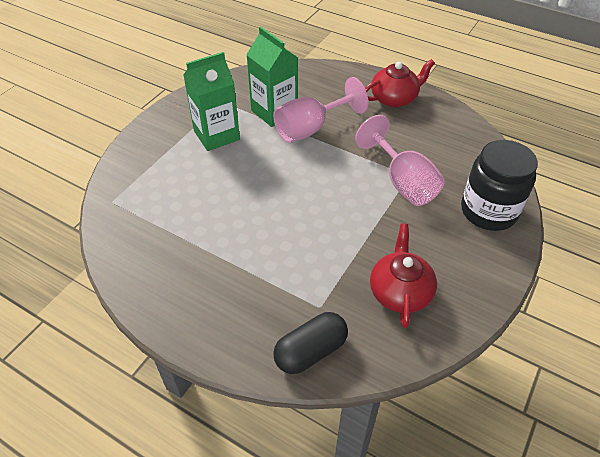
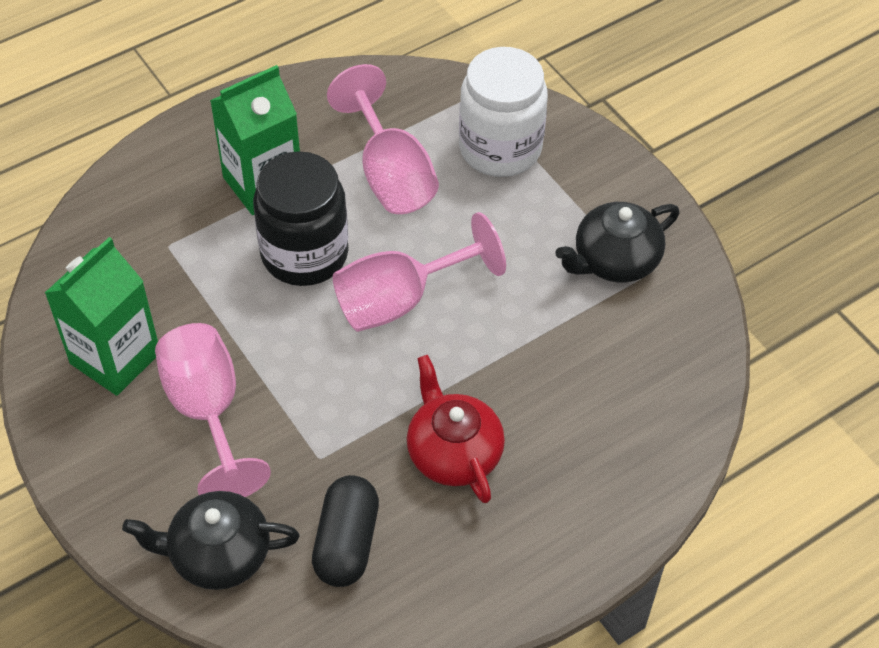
black teapot: none = 0 -> [122,491,300,590] [555,202,679,283] = 2
pink goblet: [273,77,368,143] [355,115,445,206] = 2 -> [155,323,271,497] [327,64,439,214] [333,212,506,332] = 3
red teapot: [365,59,435,107] [370,224,437,328] = 2 -> [407,355,505,503] = 1
white jar: none = 0 -> [459,47,548,177] = 1

